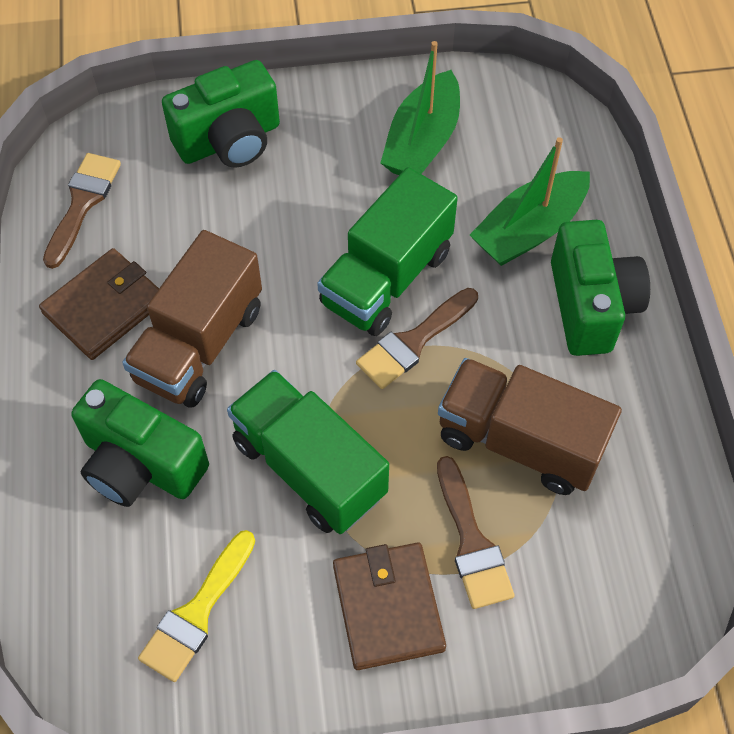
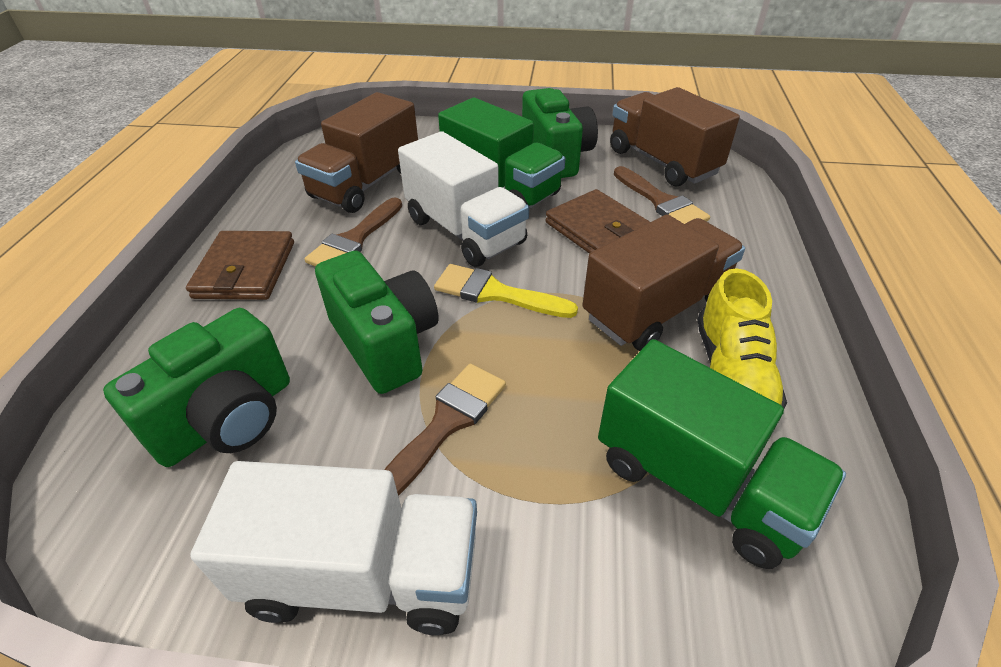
brown truck: [122,230,262,408] [438,358,622,495] = 2 -> [295,92,418,213] [583,215,745,351] [610,87,740,186] = 3
green boat: [381,41,460,175] [470,137,590,266] = 2 -> none = 0
white truck: none = 0 -> [190,461,477,635] [398,131,529,267] = 2
yellow shoe: none = 0 -> [697,268,787,409] = 1

